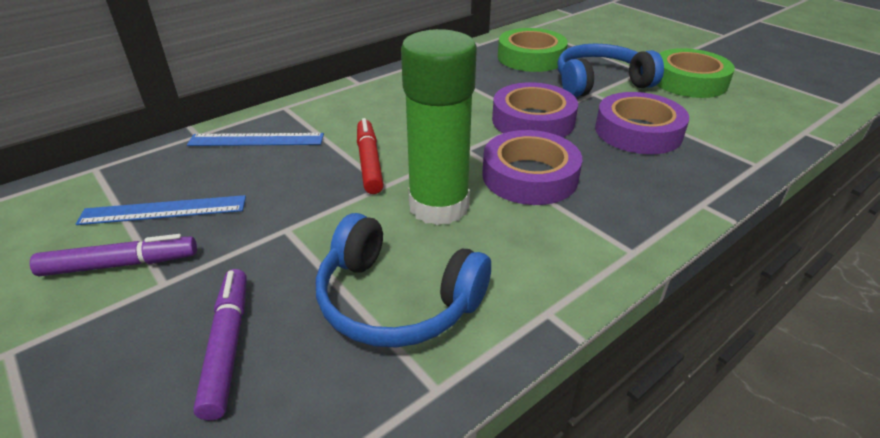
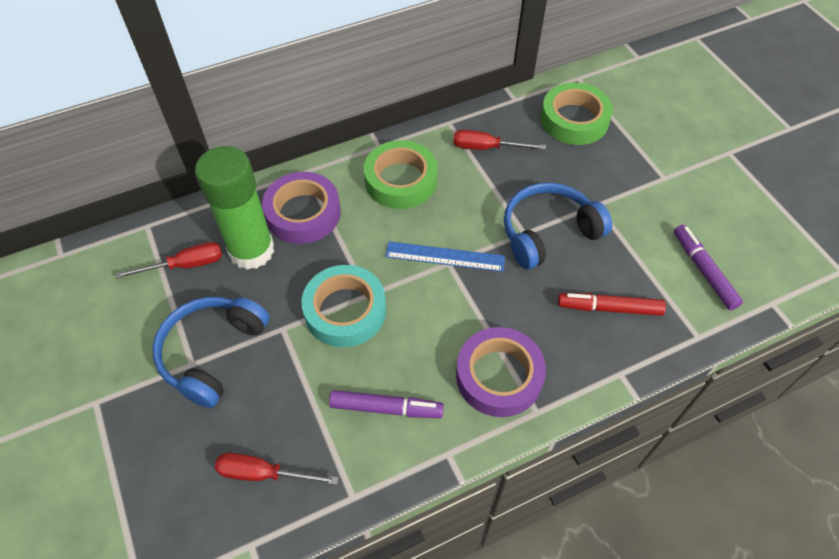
blue ruler: [76,195,246,225] [187,133,324,146] = 2 -> [385,241,505,272] = 1
purple tape: [482,130,582,205] [492,82,578,137] [595,92,689,154] = 3 -> [262,172,341,244] [456,327,546,417] = 2
red screwdriver: none = 0 -> [116,242,222,279] [215,453,338,485] [453,130,546,150] = 3
turquoise tape: none = 0 -> [302,265,386,347] = 1

